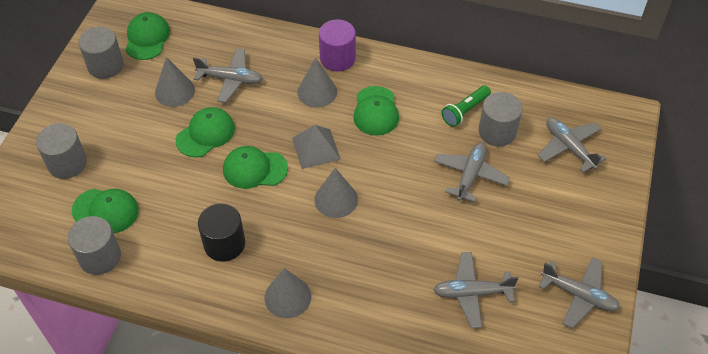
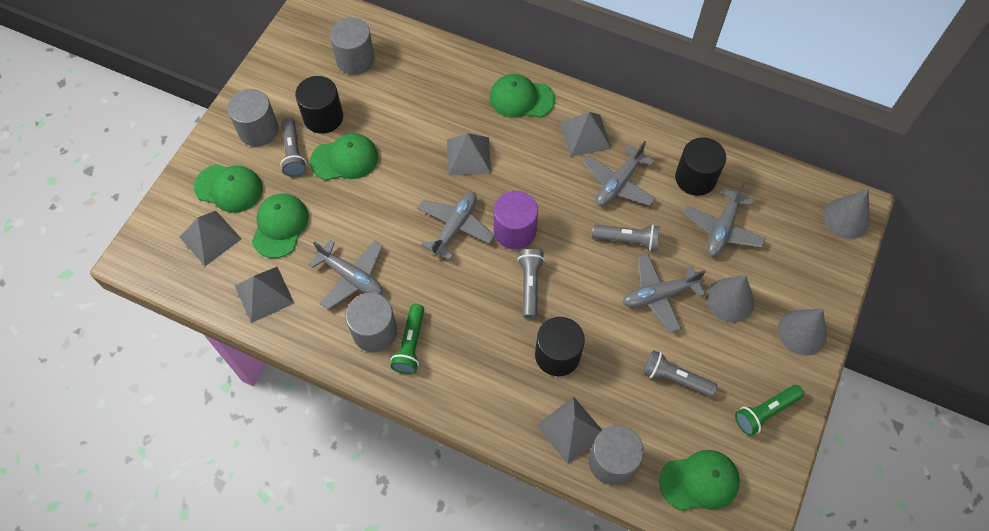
black cylinder: [198,203,245,262] = 1 -> [295,76,343,134] [535,317,585,376] [675,137,726,196] = 3
green flashlight: [441,85,491,127] = 1 -> [390,304,424,374] [735,385,804,436] = 2
grey cone: [155,57,195,107] [264,268,311,318] [297,58,337,108] [314,168,358,218] = 4 -> [706,275,754,323] [778,309,827,355] [823,189,870,239] = 3
grey flashlight: none = 0 -> [280,118,307,177] [517,249,545,319] [592,224,660,251] [643,350,717,397] = 4
grey pyramid: [292,125,341,169] = 1 -> [180,211,242,266] [235,267,294,323] [447,133,491,176] [536,396,602,464] [560,112,611,157] = 5

